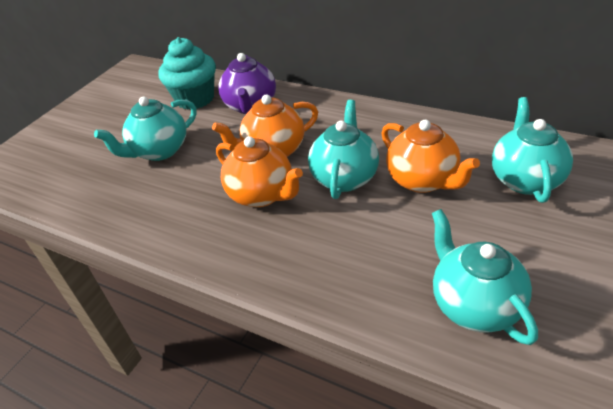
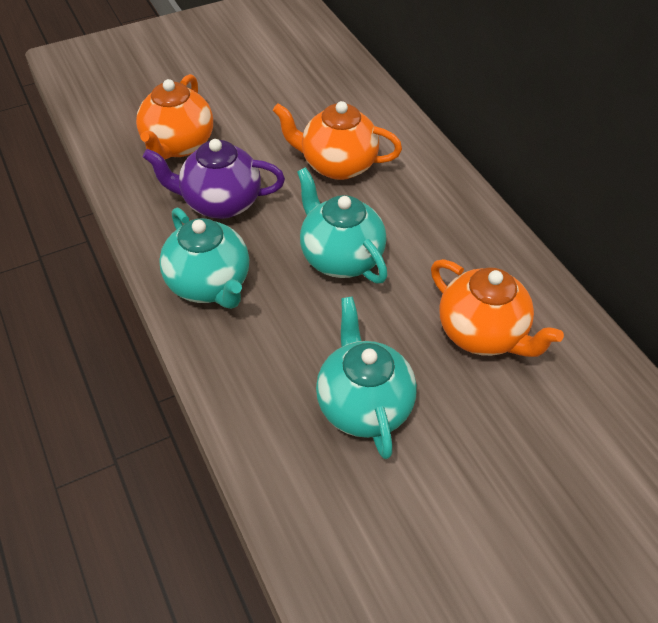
turquoise cupcake: [158,37,216,110] = 1 -> none = 0
turquoise teapot: [94,97,197,161] [308,100,379,199] [432,209,538,345] [492,97,573,203] = 4 -> [159,208,249,309] [297,167,388,284] [316,296,417,459] = 3

